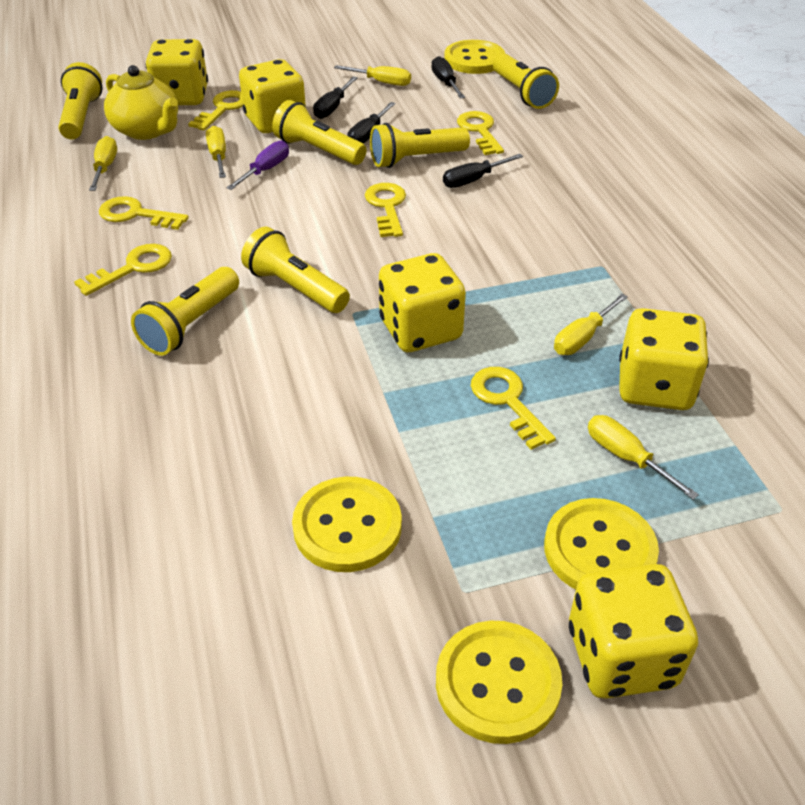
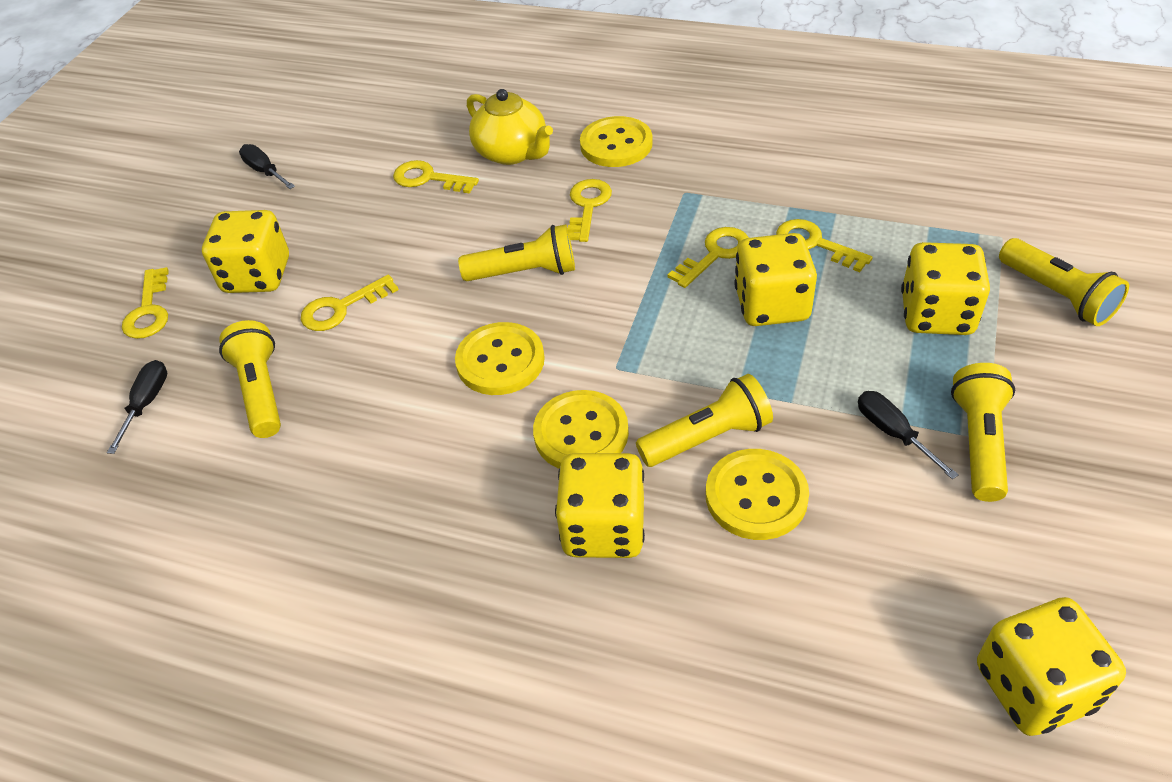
black screwdriver: [313,76,358,119] [347,102,396,144] [431,56,465,99] [443,154,523,188] = 4 -> [107,360,167,454] [239,144,295,189] [858,391,959,479] = 3
purple screwdriver: [226,140,289,190] = 1 -> none = 0
yellow flashlight: [58,62,102,139] [131,267,239,356] [241,227,350,313] [272,100,366,165] [370,123,470,168] [493,53,559,109] = 6 -> [219,320,281,438] [458,224,575,281] [636,374,773,467] [951,363,1015,502] [999,238,1129,326] = 5
yellow screwdriver: [89,136,117,191] [206,126,226,178] [334,65,411,86] [554,294,628,355] [588,415,699,500] = 5 -> none = 0

